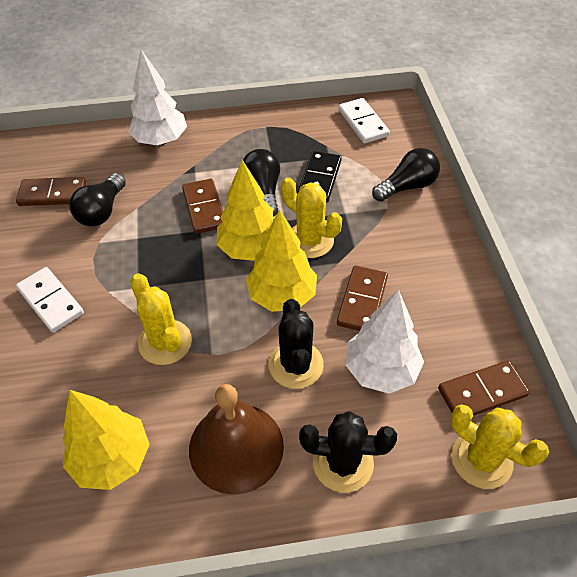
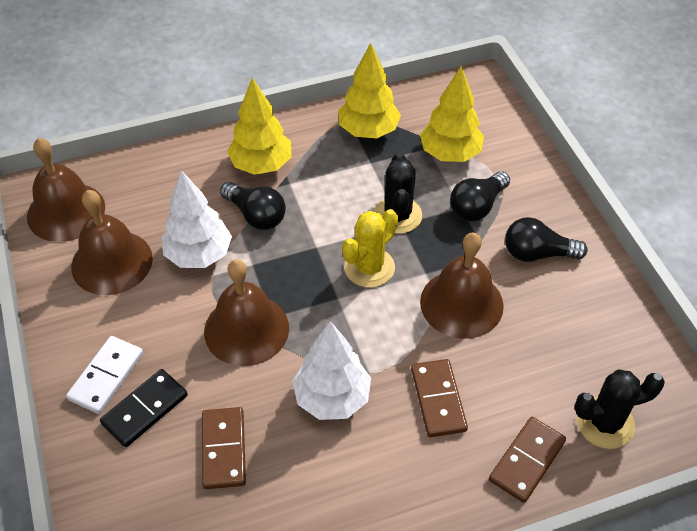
brown bell: [189,384,284,495] = 1 -> [27,138,105,242] [71,190,153,295] [204,259,289,366] [420,232,504,339] = 4
brown domino: [16,177,86,206] [182,179,223,234] [337,266,388,331] [438,360,530,416] = 4 -> [202,407,246,489] [411,359,468,437] [489,417,566,503] = 3
white domino: [16,267,84,333] [338,98,390,143] = 2 -> [66,336,143,414] = 1
yellow cactus: [130,274,192,365] [281,177,342,258] [451,404,549,489] = 3 -> [342,209,398,288] = 1

